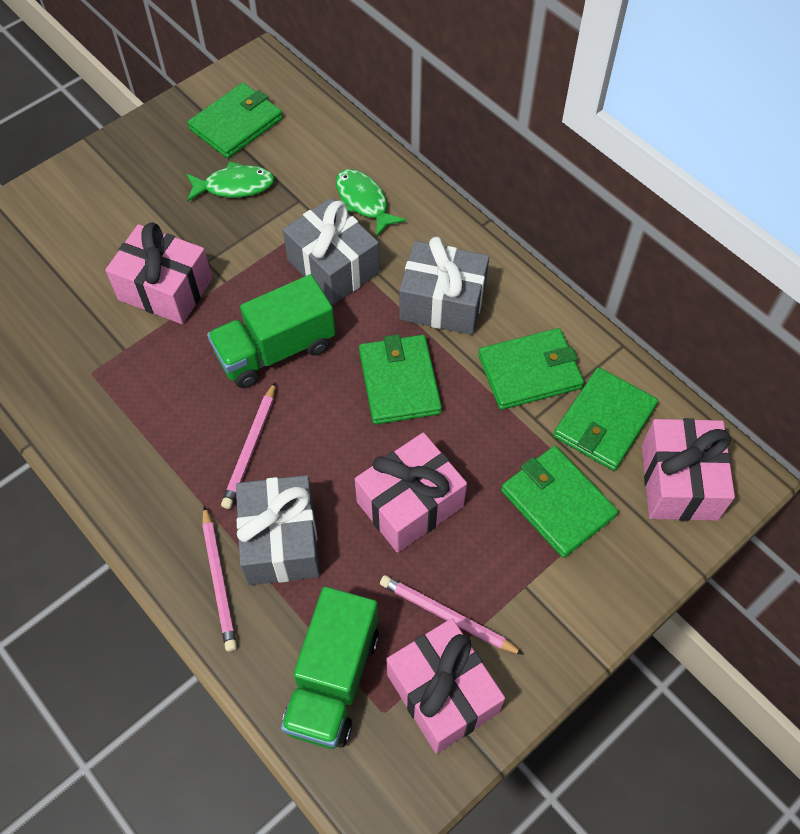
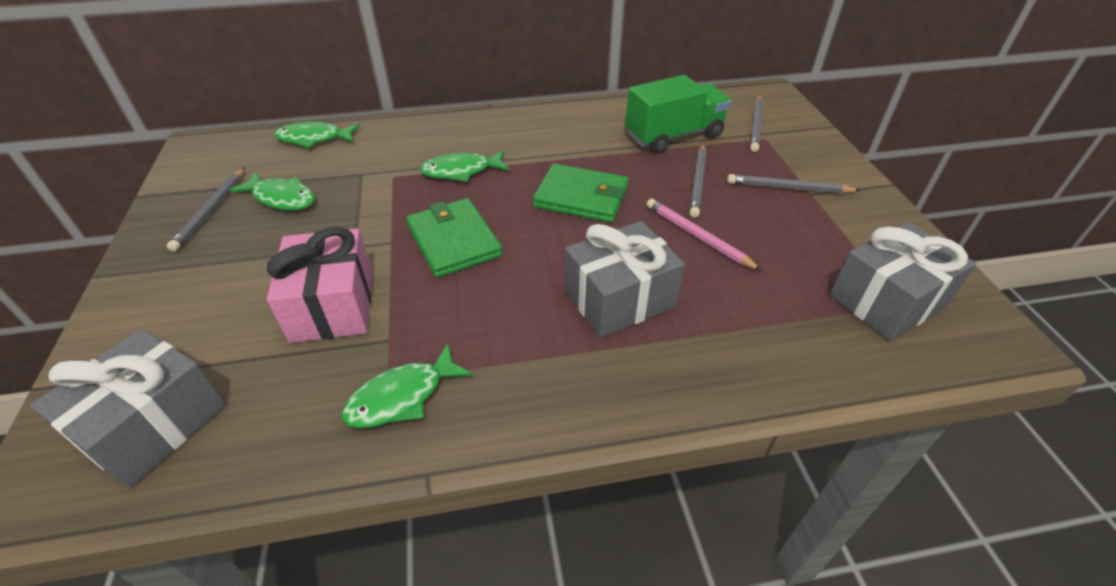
green fish: [186,161,275,202] [336,169,406,236] = 2 -> [229,172,315,210] [274,122,360,148] [341,343,473,428] [420,150,510,182] = 4
green truck: [207,274,336,388] [281,587,379,749] = 2 -> [625,75,731,153] = 1
green wallet: [188,83,283,158] [359,334,442,424] [478,328,584,410] [501,446,618,558] [553,367,658,471] = 5 -> [406,198,503,278] [533,164,629,223] = 2
grey pencil: none = 0 -> [167,167,245,252] [690,144,706,218] [727,174,861,194] [750,95,763,152] = 4
pink gift: [105,222,212,324] [355,432,467,553] [387,618,505,754] [642,418,735,521] = 4 -> [267,227,372,343] = 1
pink pencil: [202,506,237,652] [221,382,276,509] [380,575,524,655] = 3 -> [647,198,762,271] = 1

